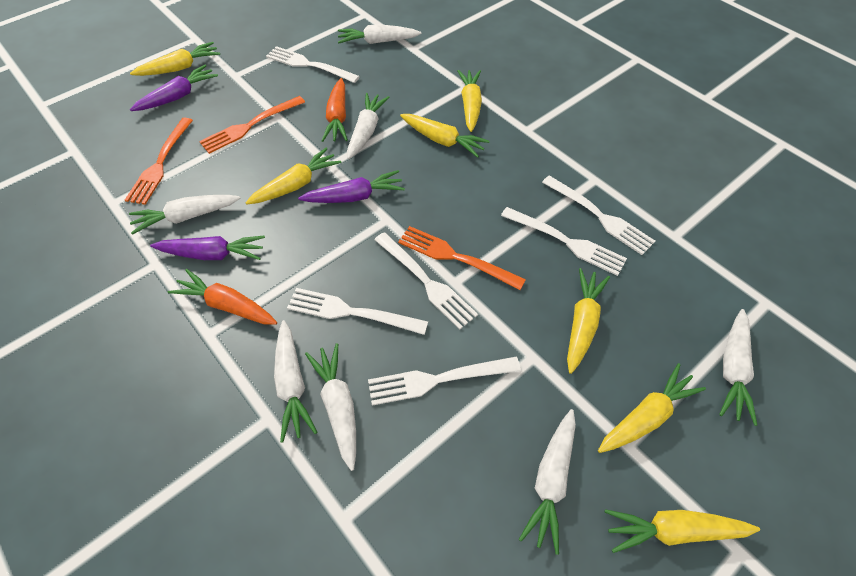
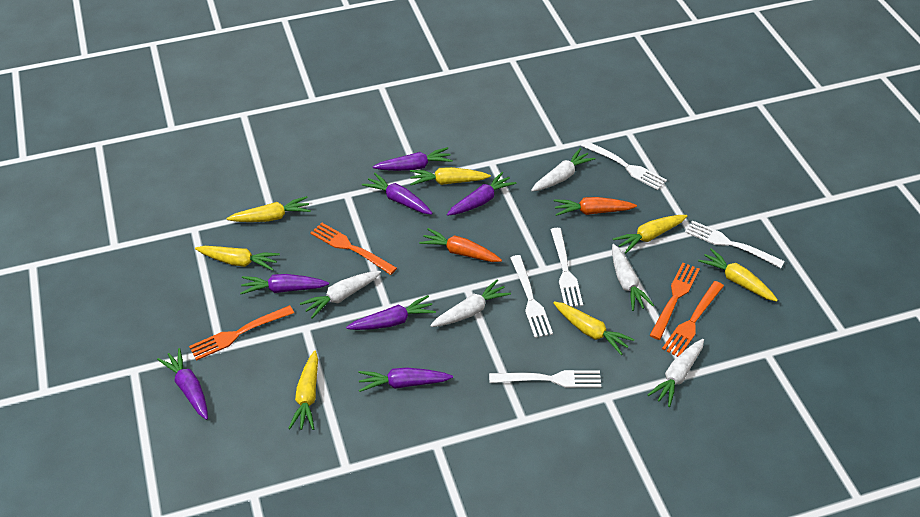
orange fork: [125,118,193,205] [199,96,305,154] [398,226,526,290] = 3 -> [189,305,294,361] [310,223,397,275] [650,263,700,340] [662,281,724,357] = 4
purple carrot: [130,64,218,111] [150,236,265,260] [298,170,405,203] = 3 -> [157,348,208,420] [240,274,329,294] [346,295,436,330] [358,367,453,392] [362,173,432,215] [373,147,453,171] [447,172,516,216] = 7
white carrot: [129,195,241,235] [274,320,317,443] [305,343,356,471] [338,24,421,44] [347,93,389,159] [519,409,576,555] [719,309,757,426] = 7 -> [300,271,381,318] [430,279,511,327] [531,148,595,191] [612,244,655,311] [647,339,704,407] = 5
white fork: [266,46,360,83] [287,288,428,335] [368,357,521,406] [374,232,478,330] [501,207,627,276] [542,175,655,255] = 6 -> [489,370,601,388] [510,255,553,338] [550,228,583,307] [581,140,667,190] [685,220,785,268] = 5

